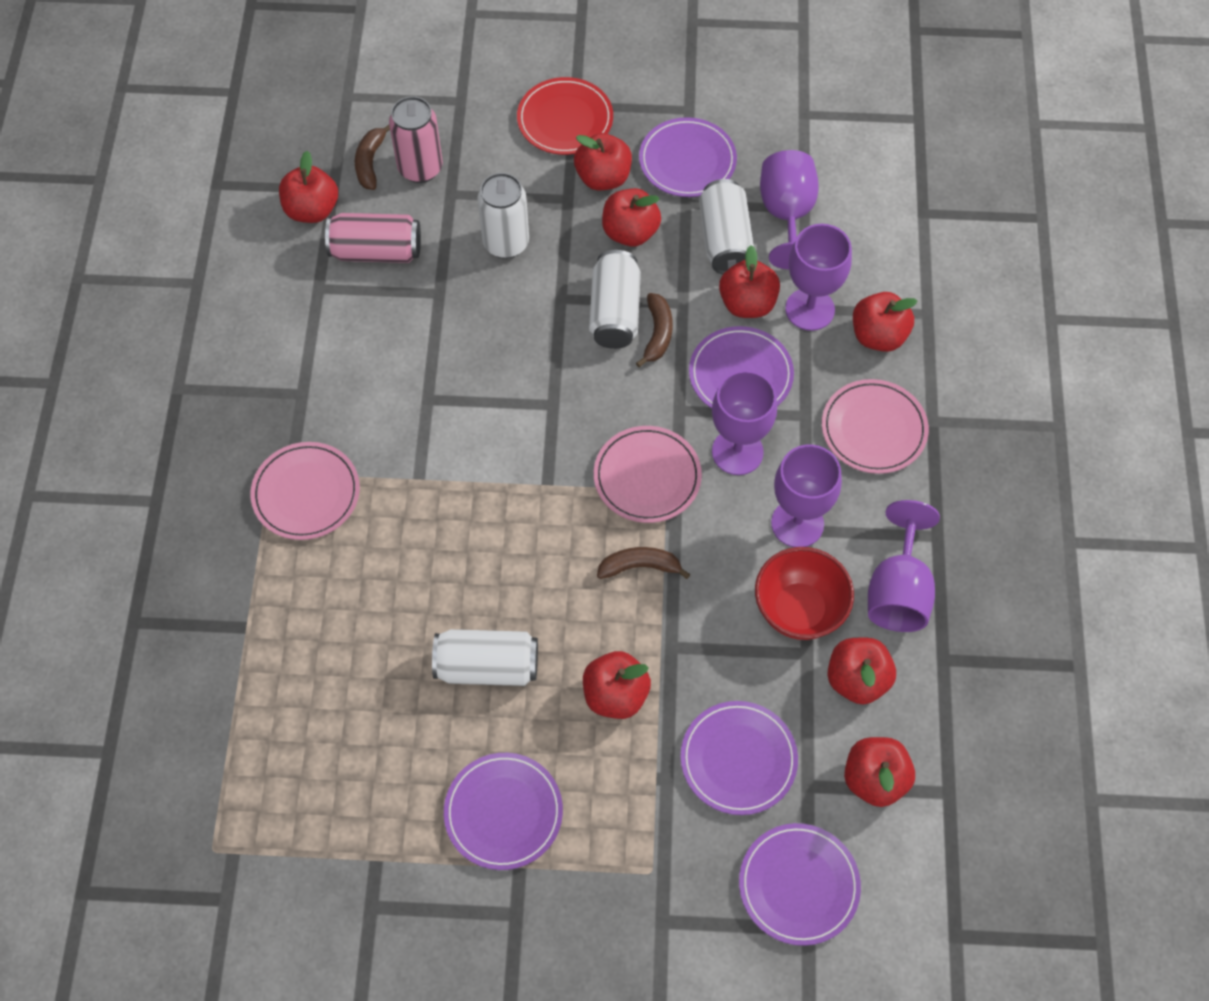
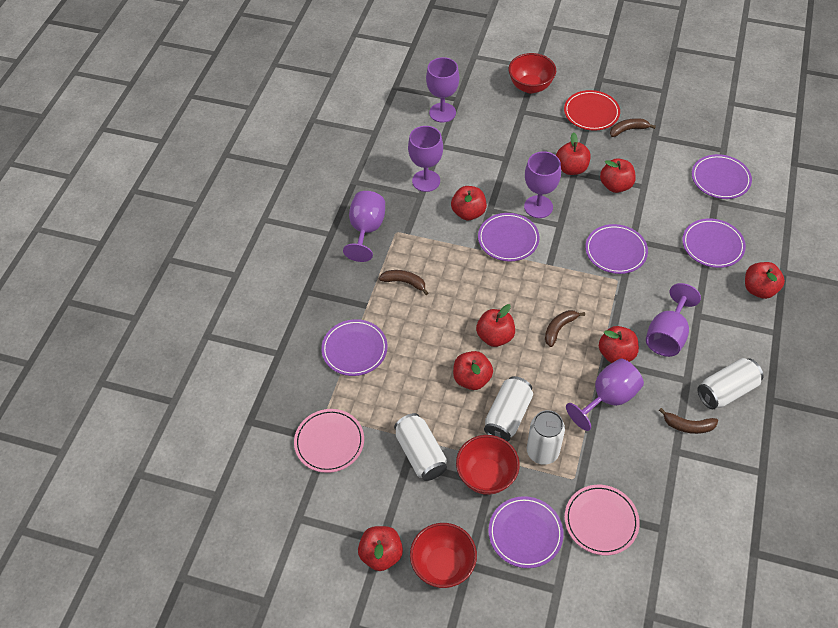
brown banana: [355,125,390,190] [597,547,691,579] [636,293,673,367] = 3 -> [379,270,428,295] [545,310,585,347] [610,118,656,137] [659,408,718,434] = 4
pink can: [325,213,421,263] [389,96,443,183] = 2 -> none = 0
pink plate: [251,442,360,540] [594,426,702,523] [822,379,929,474] = 3 -> [294,409,364,473] [565,485,640,555] = 2
purple goblet: [712,370,777,475] [760,150,819,270] [771,445,842,547] [785,224,852,331] [868,500,940,632] = 5 -> [343,191,385,262] [408,126,443,192] [426,57,459,123] [524,151,561,218] [566,359,644,431] [646,283,701,357] = 6
purple plate: [444,753,563,870] [639,117,737,197] [680,701,798,815] [689,326,794,409] [739,823,861,946] = 5 -> [321,319,388,376] [478,213,540,261] [488,496,564,568] [585,224,648,274] [682,218,746,268] [692,154,752,199] = 6
red bowl: [755,547,854,640] = 1 -> [410,523,477,588] [456,435,520,495] [508,53,556,93] = 3

